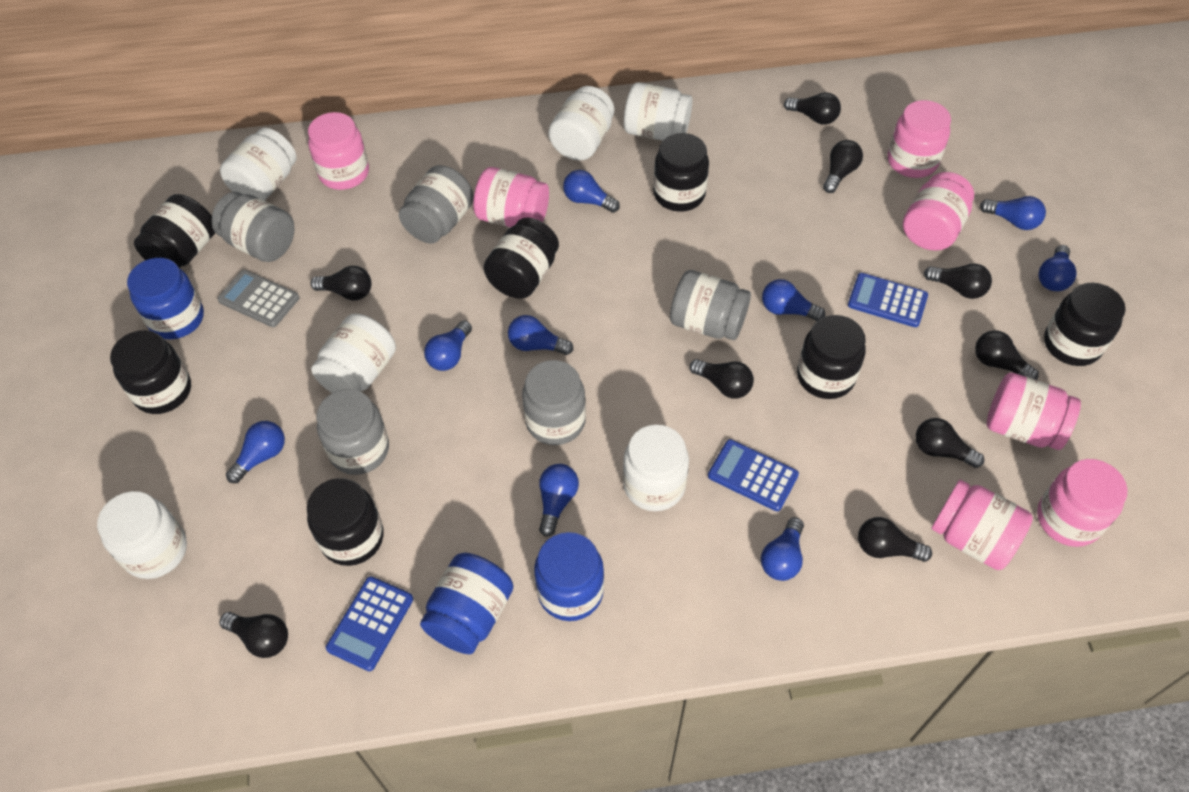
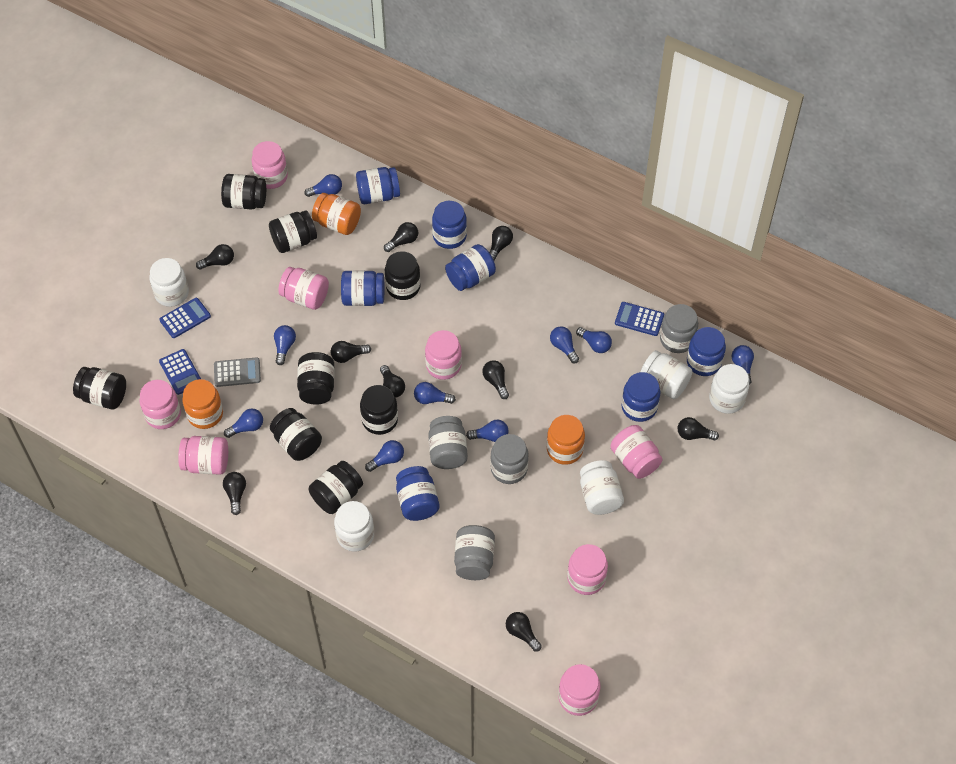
black jar: [110,330,191,414] [134,194,215,268] [307,478,384,566] [483,217,559,298] [653,133,709,212] [797,315,866,399] [1044,283,1126,366] = 7 -> [73,367,126,410] [221,174,266,209] [269,210,317,253] [270,408,322,461] [297,352,335,405] [309,461,363,514] [360,385,398,435] [385,251,421,300] = 8
blue jar: [127,258,204,339] [420,553,514,654] [534,532,604,621] = 3 -> [341,270,384,306] [356,167,400,204] [396,466,439,521] [432,201,467,249] [445,244,496,291] [622,372,660,422] [687,327,726,376] = 7
grey jar: [211,192,295,262] [317,389,389,475] [399,165,474,244] [522,360,586,445] [670,270,751,340] = 5 -> [428,416,468,469] [454,525,495,580] [490,434,529,484] [660,304,698,353] = 4
orange jar: none = 0 -> [182,379,223,429] [312,193,361,235] [547,415,585,465] = 3
pink jar: [308,112,369,190] [473,167,549,227] [888,100,951,178] [903,172,974,251] [931,480,1033,570] [987,373,1081,450] [1037,459,1128,547] = 7 -> [140,380,181,429] [178,436,228,475] [252,141,288,189] [278,267,329,310] [425,330,462,380] [558,664,601,716] [567,544,608,595] [610,425,663,479] = 8
white jar: [97,491,187,579] [220,128,296,201] [311,314,396,393] [548,86,614,160] [623,425,689,511] [624,82,692,141] = 6 -> [150,258,189,307] [334,501,374,552] [580,460,624,515] [641,350,692,399] [709,364,749,414] = 5

